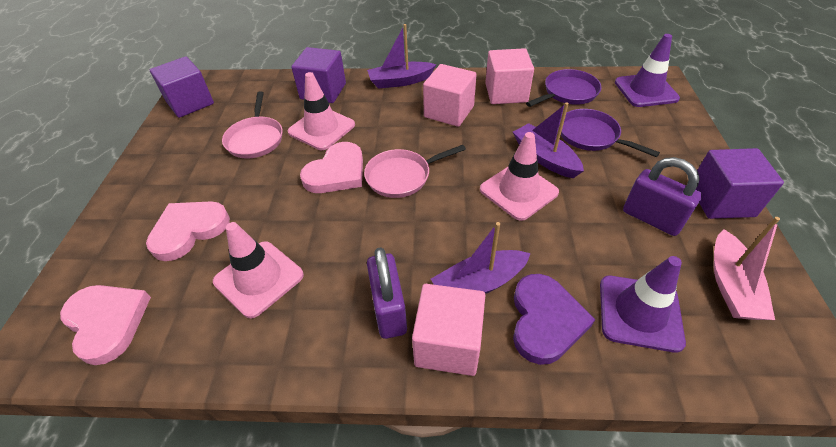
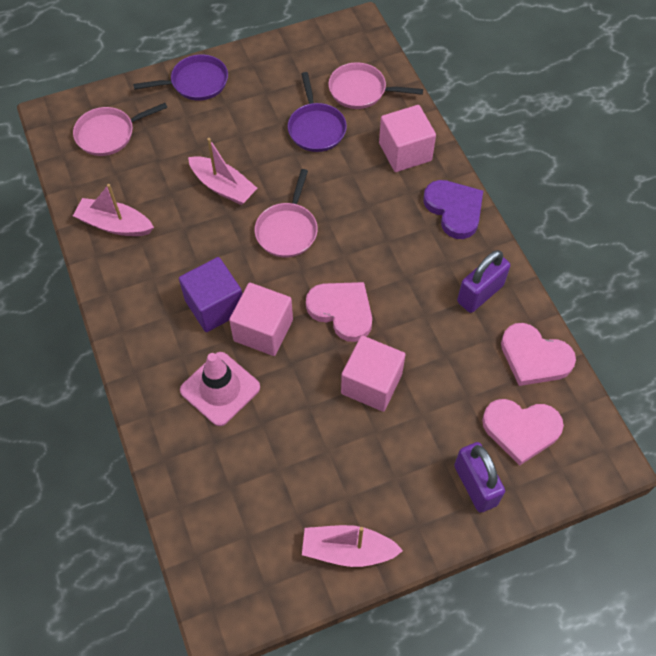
pink boat: [714,217,780,320] = 1 -> [73,184,154,236] [188,138,258,205] [302,525,403,567] = 3
pink pan: [222,91,283,158] [364,145,466,198] = 2 -> [73,103,167,156] [255,169,318,258] [328,62,423,109] = 3
pink traffic cone: [213,222,304,318] [288,72,355,150] [480,132,559,221] = 3 -> [180,352,260,426] = 1
purple boat: [367,24,436,89] [431,222,531,294] [513,103,584,178] = 3 -> none = 0
purple cube: [150,56,214,118] [291,47,346,103] [696,148,784,219] = 3 -> [179,257,242,332] = 1
purple traffic cone: [600,256,686,353] [615,34,680,107] = 2 -> none = 0

